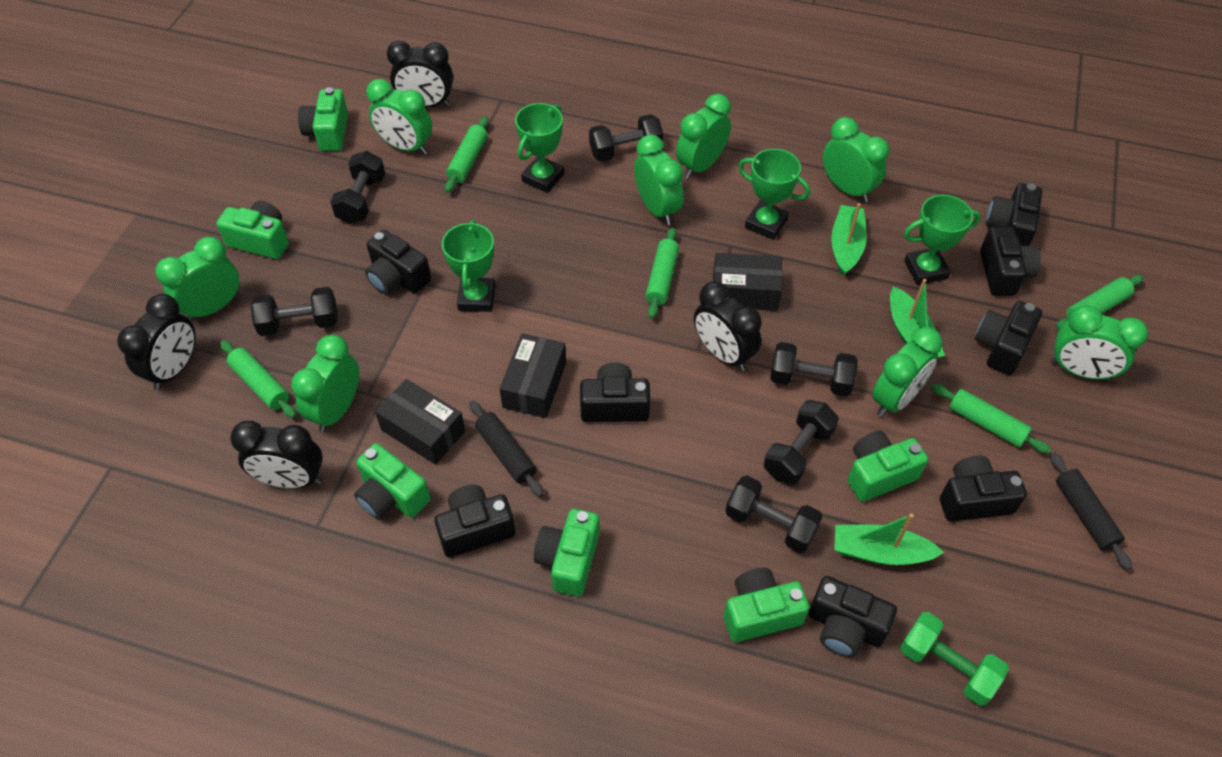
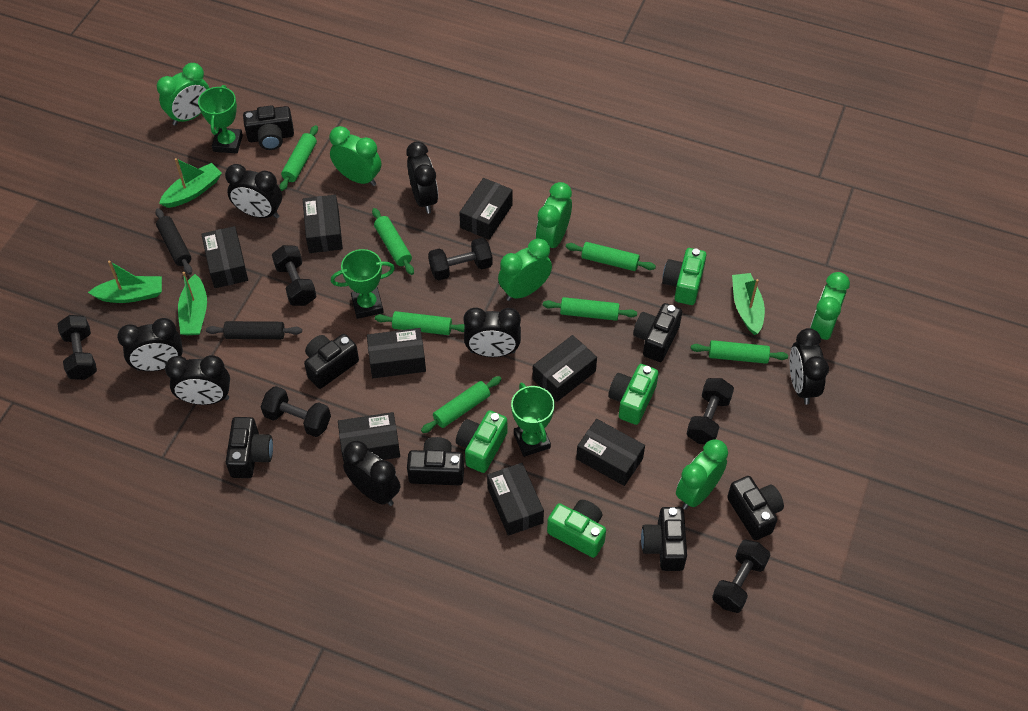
black box: [375,379,465,465] [500,333,566,418] [713,253,783,311] = 3 -> [201,226,248,288] [303,195,343,253] [338,412,400,462] [367,328,426,378] [459,178,513,240] [487,463,544,536] [533,335,597,402] [576,419,645,486] = 8
black camera: [365,230,431,294] [434,485,515,558] [580,363,650,422] [809,576,897,657] [940,456,1027,522] [975,301,1042,375] [980,227,1041,296] [986,183,1042,246] = 8 -> [226,417,273,478] [243,105,294,150] [304,334,359,389] [407,437,464,485] [633,303,682,362] [641,507,687,571] [727,476,784,540] = 7
black clock: [117,294,196,390] [230,421,323,488] [387,41,453,107] [694,281,762,371] = 4 -> [117,318,183,371] [165,355,230,405] [225,164,282,219] [343,440,400,506] [406,142,438,214] [464,307,521,357] [790,328,829,405] = 7
green boat: [831,203,867,276] [834,514,944,565] [890,279,945,358] = 3 -> [88,261,162,303] [159,158,222,208] [178,272,207,335] [732,273,765,335] = 4
green camera: [216,201,289,259] [298,87,348,151] [354,443,431,520] [534,509,599,596] [724,568,809,642] [847,431,928,502] = 6 -> [456,410,507,473] [547,500,606,558] [608,364,659,425] [662,248,706,305] = 4
green clock: [155,237,239,321] [291,335,359,432] [366,79,432,155] [634,134,684,225] [676,94,731,179] [823,117,889,202] [872,327,943,417] [1051,305,1148,381] = 8 -> [157,63,209,126] [330,126,381,186] [498,238,552,301] [536,182,572,248] [676,439,728,510] [810,272,850,344] = 6
green dumbbell: [900,612,1009,706] = 1 -> none = 0
green rolling pin: [220,341,296,418] [445,117,488,193] [645,227,679,319] [931,383,1051,454] [1056,275,1144,330] = 5 -> [280,125,318,191] [372,208,414,275] [375,311,465,335] [421,376,501,433] [543,297,637,321] [566,242,656,271] [691,340,788,364] = 7
green trophy: [442,220,496,312] [515,103,565,193] [738,149,810,240] [904,195,981,285] = 4 -> [198,85,243,154] [331,249,395,319] [511,382,555,457] = 3

